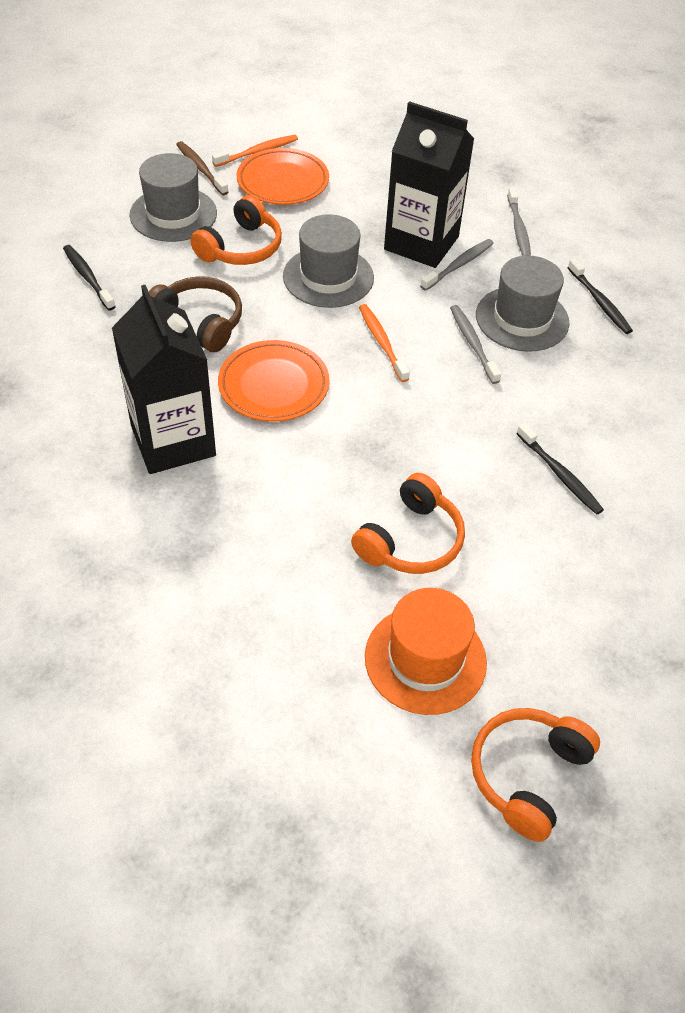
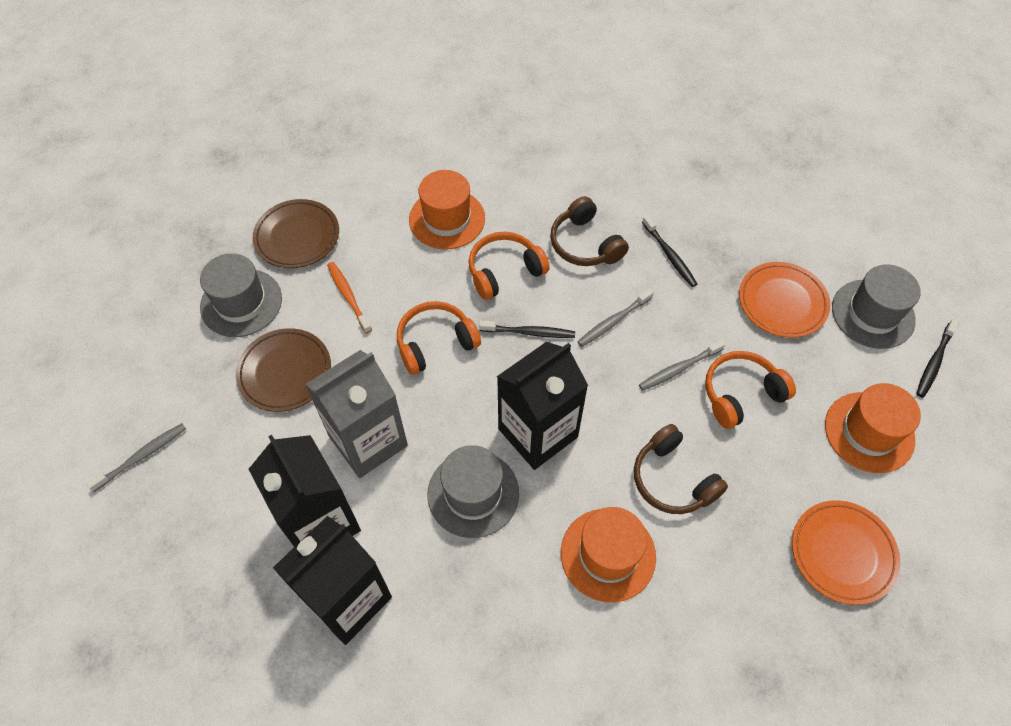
black carton: [112,285,216,474] [384,101,474,268] = 2 -> [248,435,361,547] [273,516,392,645] [497,342,588,470] = 3
brown headphones: [149,277,242,352] = 1 -> [550,196,629,266] [634,424,728,514] = 2
brown plate: none = 0 -> [236,328,331,412] [253,199,339,268] = 2
brown toothbrush: [176,141,228,195] = 1 -> none = 0
grey carton: none = 0 -> [305,350,408,478] = 1
orange hat: [365,588,487,715] = 1 -> [409,170,485,250] [561,507,656,603] [825,383,921,473] = 3
orange toothbrush: [212,135,298,167] [359,304,410,382] = 2 -> [327,262,372,333] = 1

